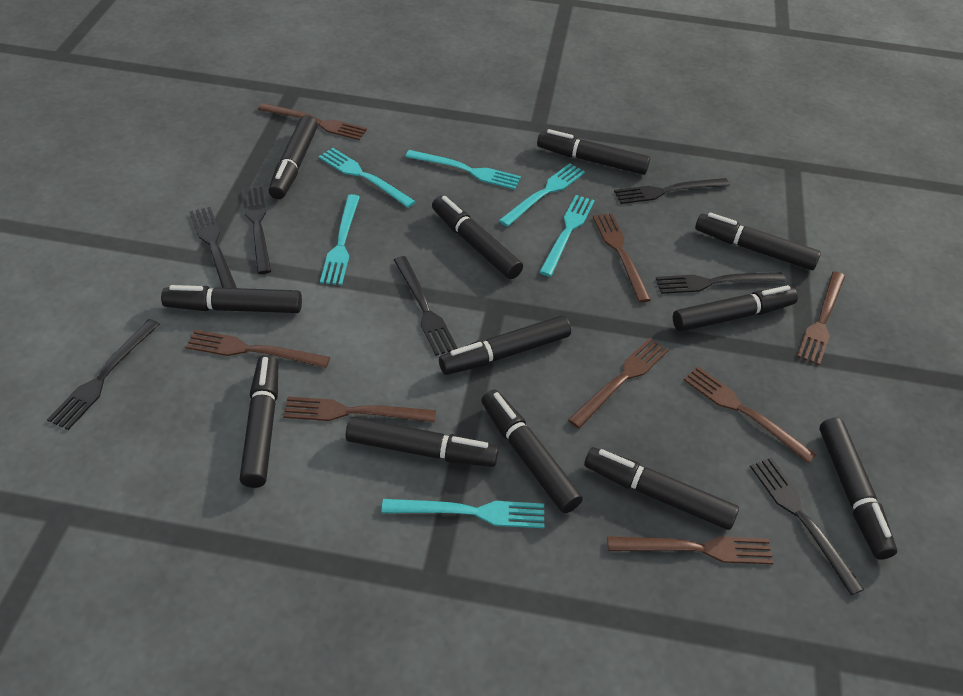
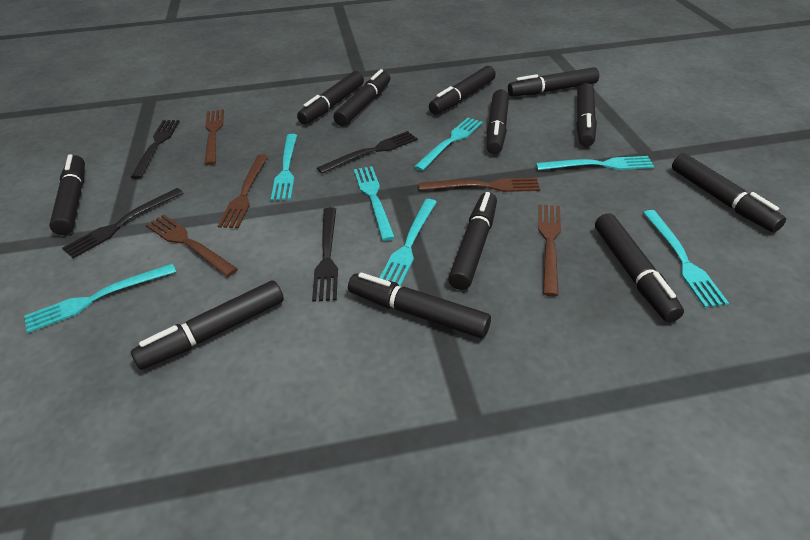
black fork: [47,319,160,430] [190,207,237,288] [241,187,271,274] [394,256,458,356] [614,178,730,204] [656,272,785,294] [750,457,864,595] = 7 -> [62,188,183,258] [131,120,180,179] [312,207,338,302] [317,131,418,174] = 4
brown fork: [186,330,330,368] [258,103,367,140] [283,397,436,423] [568,338,668,428] [593,213,651,303] [607,536,774,564] [684,367,816,464] [797,271,845,365] = 8 -> [146,214,238,277] [205,109,224,165] [218,155,268,228] [419,178,540,192] [538,205,561,296] = 5
turquoise fork: [319,148,416,208] [320,194,360,285] [382,499,544,528] [405,150,521,190] [499,163,585,227] [539,195,595,277] = 6 -> [24,263,176,333] [271,134,297,201] [354,166,395,241] [380,199,437,287] [414,118,483,171] [536,156,655,170] [643,210,729,308] = 7

